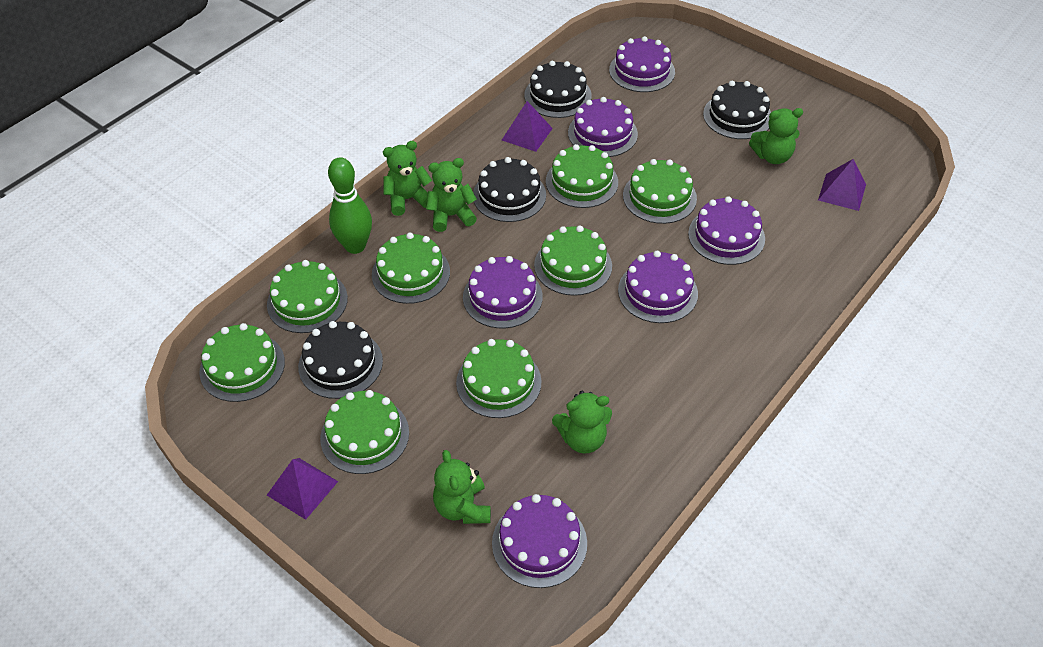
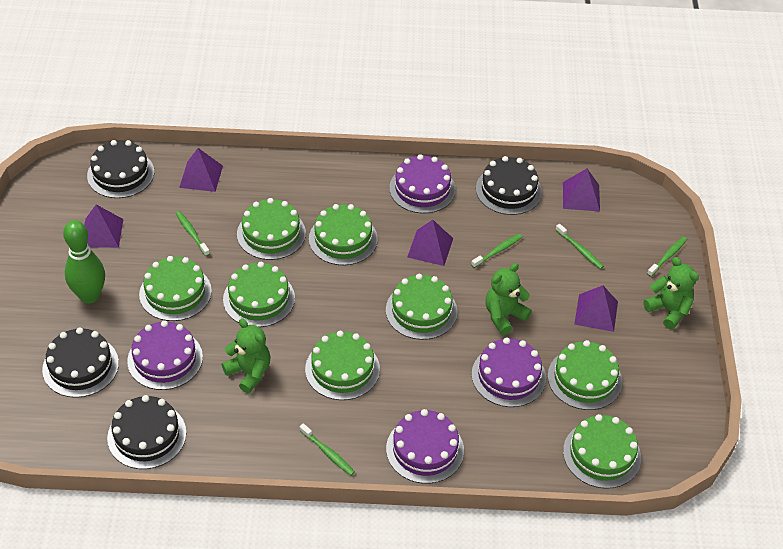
green teddy bear: [383,141,432,216] [426,158,477,232] [433,450,491,524] [552,391,612,453] [749,108,803,164] = 5 -> [222,319,270,393] [485,263,532,335] [643,257,699,329] = 3
green toothbrush: none = 0 -> [176,211,210,256] [299,423,355,476] [471,234,522,268] [556,224,604,269] [647,237,687,277] = 5
purple cake: [463,256,543,328] [492,494,587,588] [568,97,638,157] [609,36,675,92] [618,251,698,323] [688,196,765,265] = 6 -> [127,320,203,390] [386,409,464,484] [389,154,456,213] [472,337,546,407] = 4
purple pyramid: [267,458,338,520] [502,101,553,152] [818,159,866,211] = 3 -> [84,205,123,248] [179,148,223,192] [407,220,453,266] [563,169,600,212] [574,285,618,332] = 5

